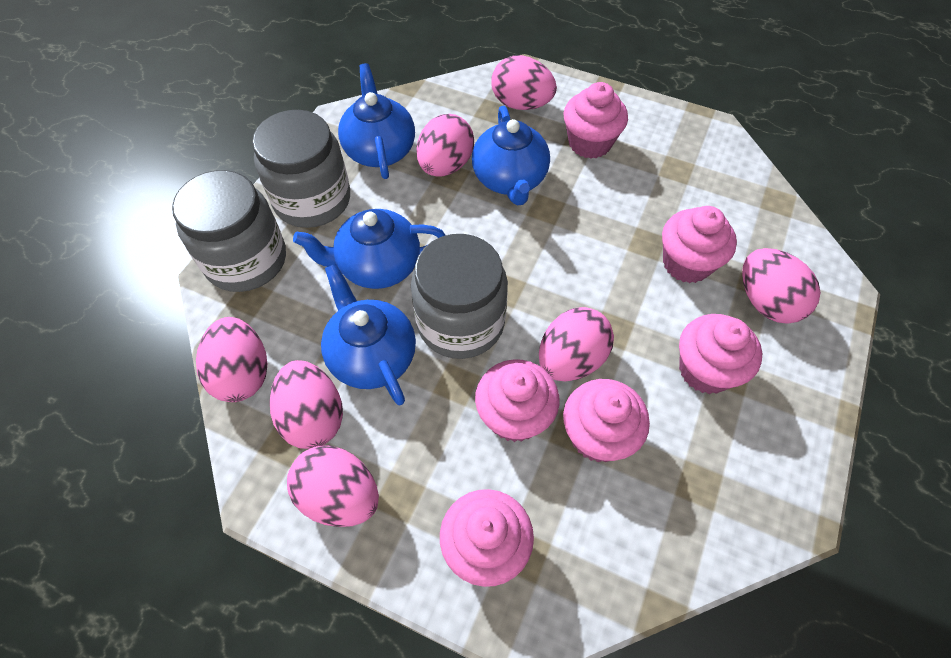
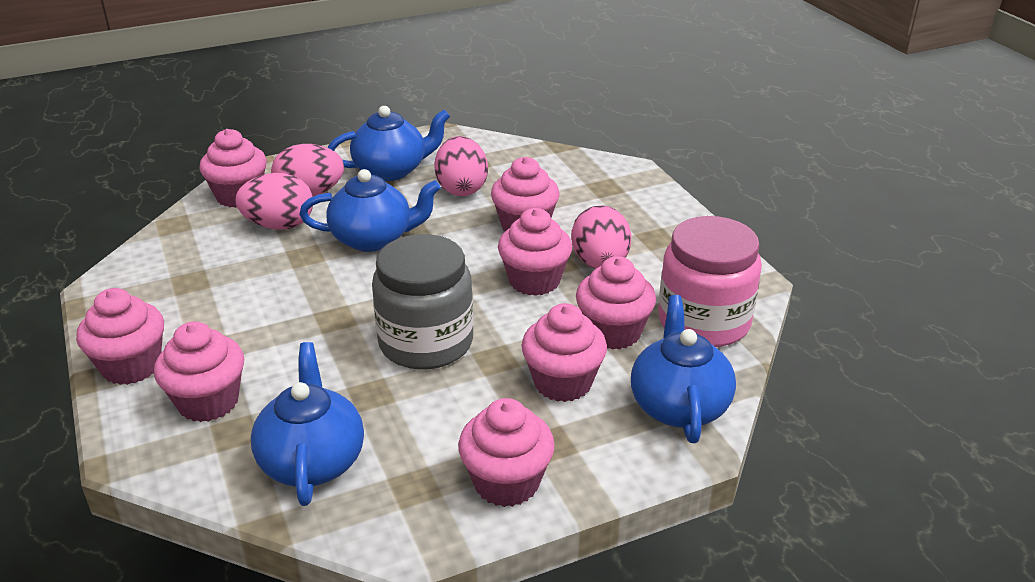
grey jar: [172,170,286,292] [252,110,350,228] [411,234,508,359] = 3 -> [372,234,473,370] = 1
pink cupcake: [440,489,534,587] [475,359,560,442] [563,379,650,462] [564,82,628,159] [662,206,737,283] [679,314,762,394] = 6 -> [76,288,164,385] [154,321,244,422] [199,129,267,208] [458,398,555,507] [491,157,559,231] [498,208,572,296] [521,303,607,402] [576,256,656,350] = 8
pink egg: [196,317,267,402] [270,360,343,449] [287,445,379,527] [416,114,474,177] [491,55,557,110] [539,307,614,381] [742,248,821,324] = 7 -> [235,173,313,230] [271,144,344,197] [434,136,488,196] [571,205,632,269] = 4
pink jar: none = 0 -> [658,216,762,347] = 1

